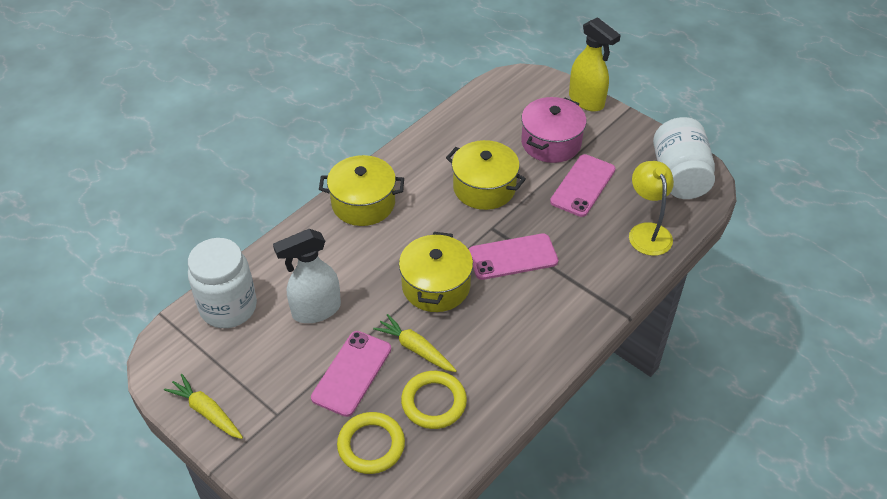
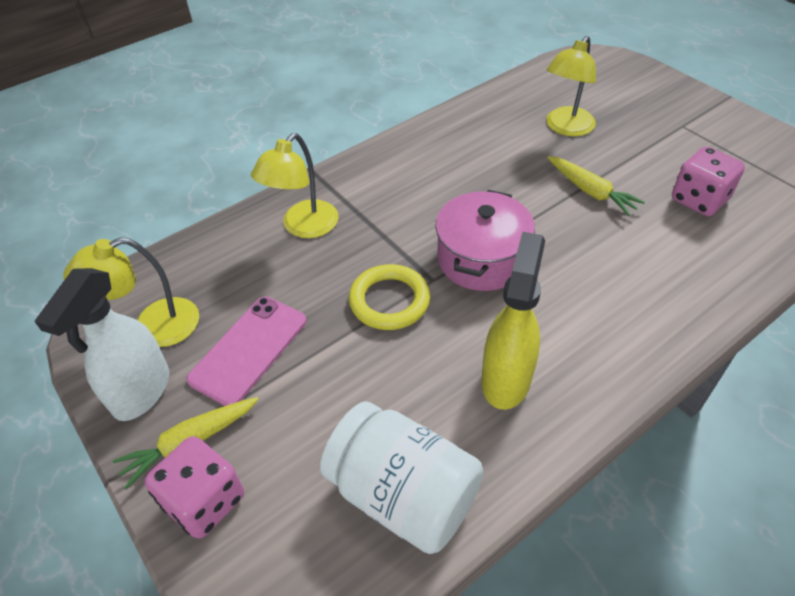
pink dice: none = 0 -> [145,436,244,539] [672,146,745,216] = 2
pink phone: [311,331,391,417] [469,233,558,280] [550,154,616,217] = 3 -> [186,296,307,406] = 1
white jar: [188,238,257,328] [653,117,715,199] = 2 -> [320,401,483,554] = 1
yellow lamp: [629,161,674,256] = 1 -> [63,237,199,347] [251,133,339,238] [546,36,596,136] = 3
yellow pot: [319,155,404,226] [399,232,473,312] [446,140,526,210] = 3 -> none = 0
yellow ring: [337,412,405,474] [401,371,467,429] = 2 -> [349,264,430,330] = 1

